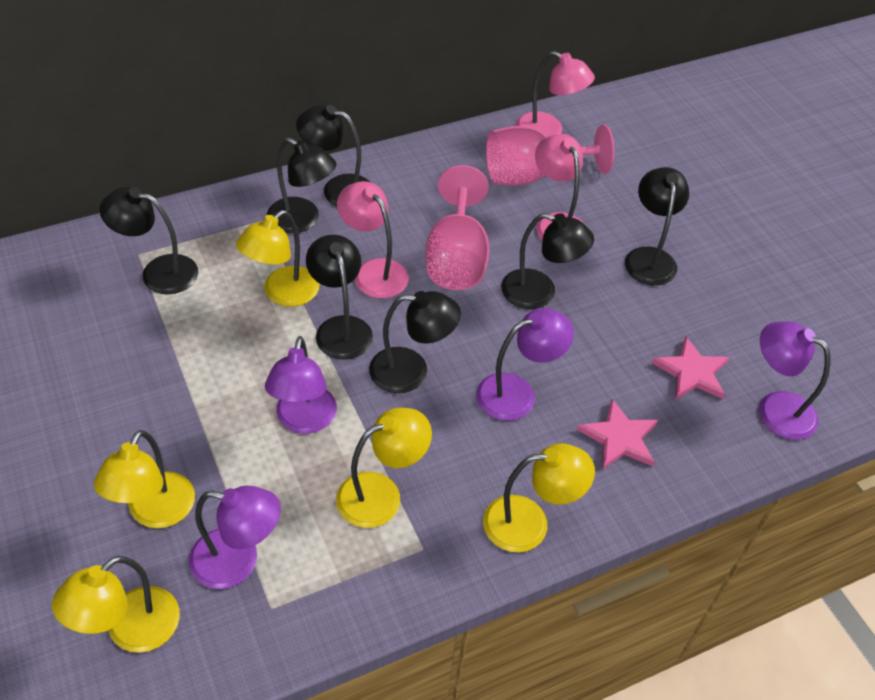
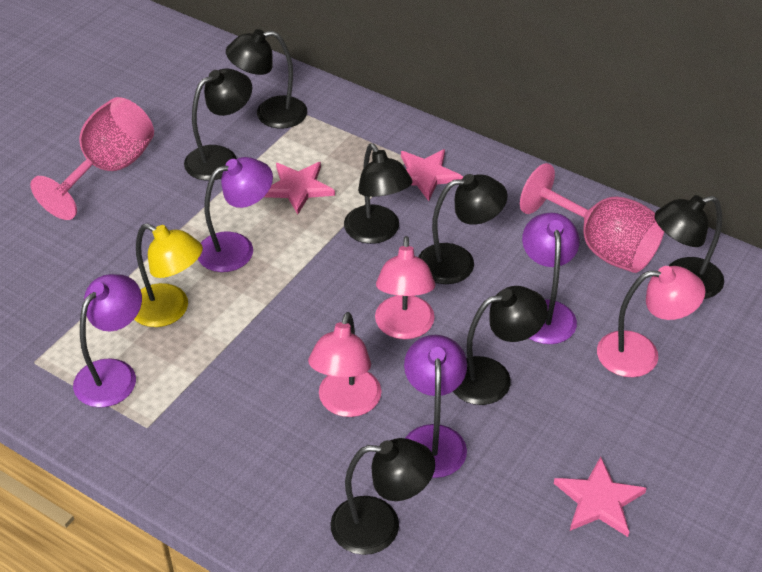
pink star: [577,399,658,470] [652,337,729,400] = 2 -> [264,162,335,214] [401,149,463,201] [554,456,647,537] = 3
yellow lamp: [52,556,180,653] [94,430,195,528] [236,210,320,307] [336,408,432,528] [483,443,595,552] = 5 -> [134,223,203,327] = 1

